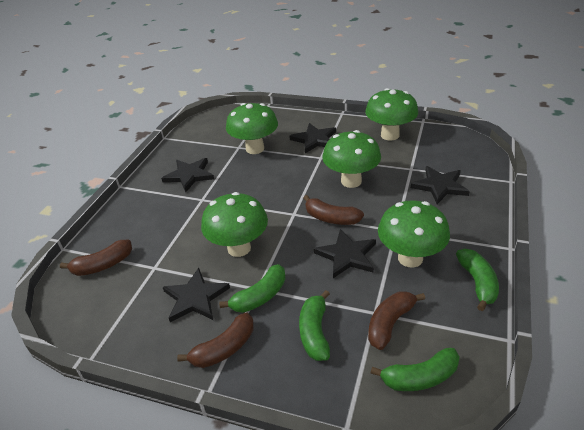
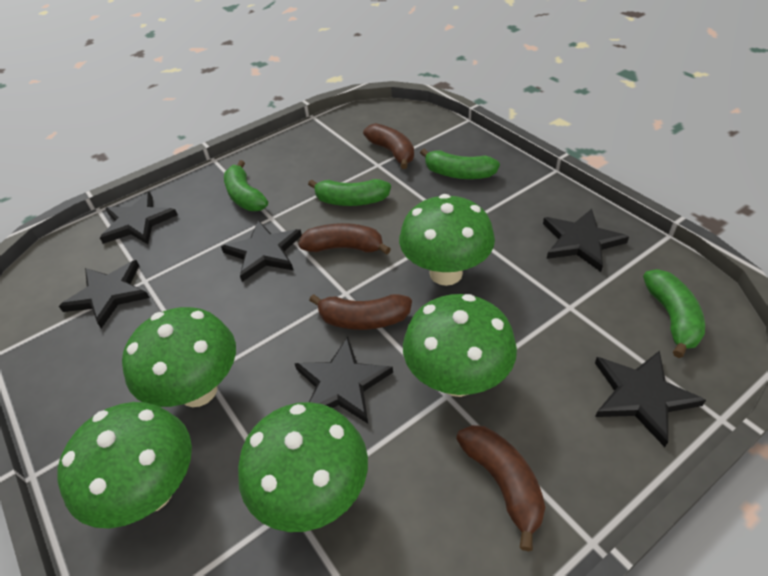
black star: [161,158,214,192] [163,268,230,322] [289,123,336,153] [314,229,376,278] [411,166,470,204] = 5 -> [59,260,150,328] [100,192,178,244] [221,220,302,282] [294,337,393,423] [543,209,629,272] [595,350,706,447] = 6

